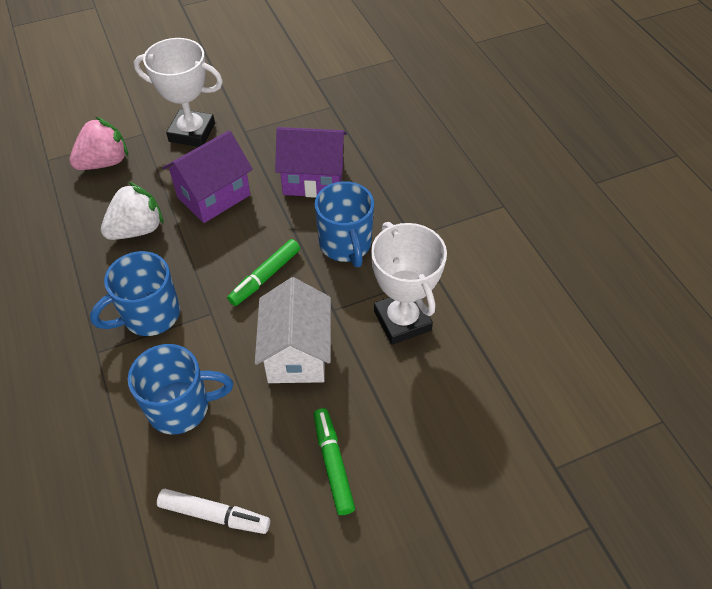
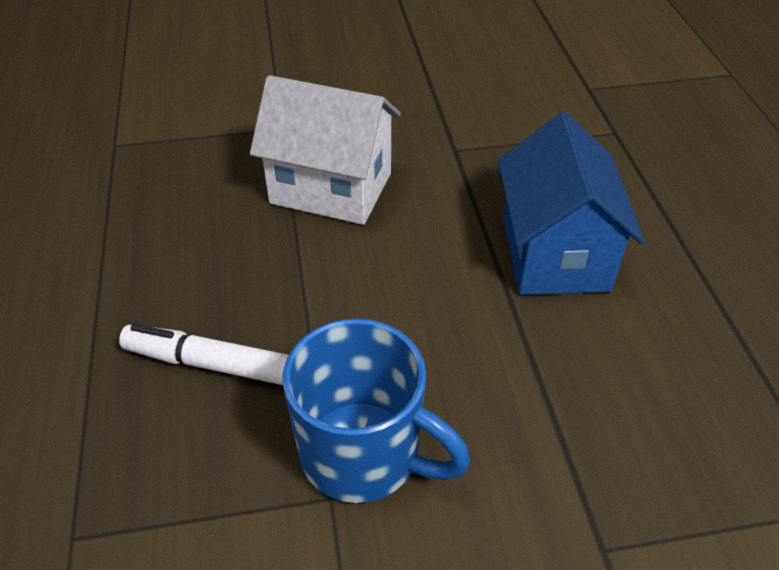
blue house: none = 0 -> [498,112,644,295] = 1
blue mug: [90,251,180,336] [128,344,233,434] [315,181,374,267] = 3 -> [283,318,471,503] = 1
green marker: [227,239,300,306] [314,408,355,515] = 2 -> none = 0
pink strawberry: [69,117,128,170] = 1 -> none = 0
purple house: [163,130,253,223] [275,127,347,198] = 2 -> none = 0
white strawberry: [101,182,164,240] = 1 -> none = 0
white trophy: [134,38,223,147] [371,222,447,345] = 2 -> none = 0

